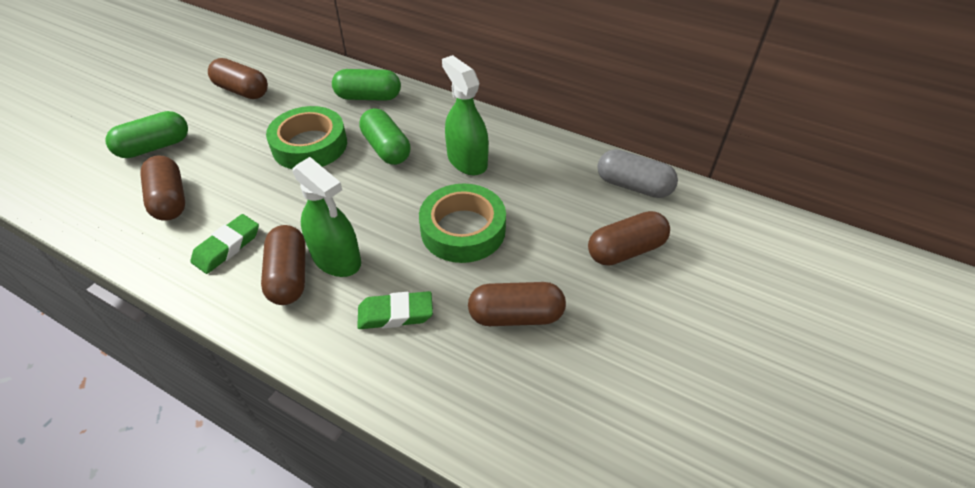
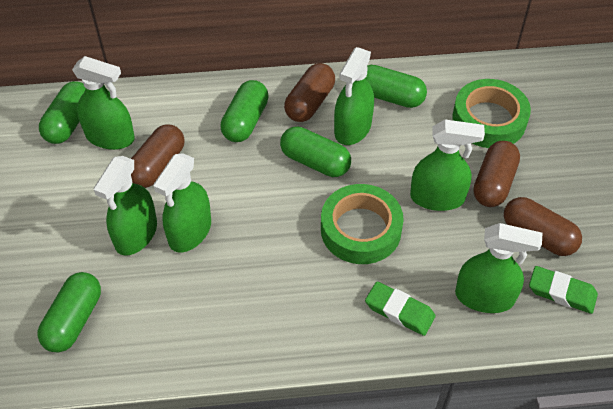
brown capsule: [140,155,185,221] [208,58,268,99] [261,225,305,305] [468,282,566,326] [588,211,670,266] = 5 -> [131,124,185,188] [284,63,335,122] [473,141,520,207] [504,197,582,256] = 4
green capsule: [106,111,188,158] [332,69,401,101] [359,108,410,165] = 3 -> [37,272,101,352] [39,81,85,144] [220,80,269,142] [280,127,351,177] [365,65,427,108] = 5
green spray bottle: [292,157,361,277] [442,55,489,175] = 2 -> [72,56,135,150] [93,156,157,256] [153,153,211,252] [334,47,374,145] [410,120,485,211] [455,223,542,313] = 6
grey capsule: [597,149,678,198] = 1 -> none = 0

